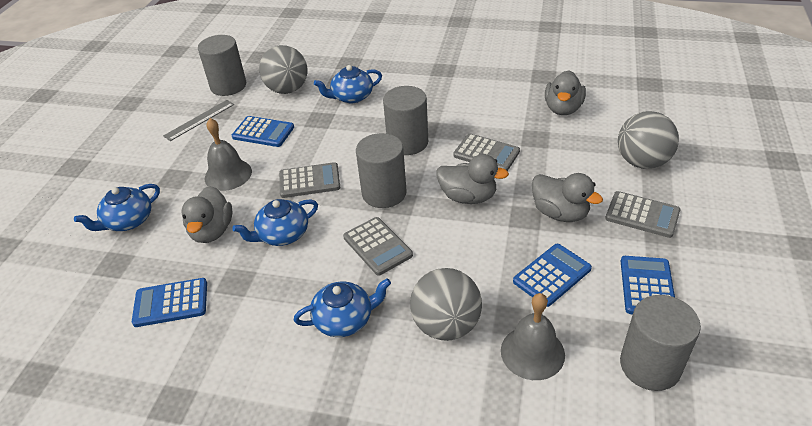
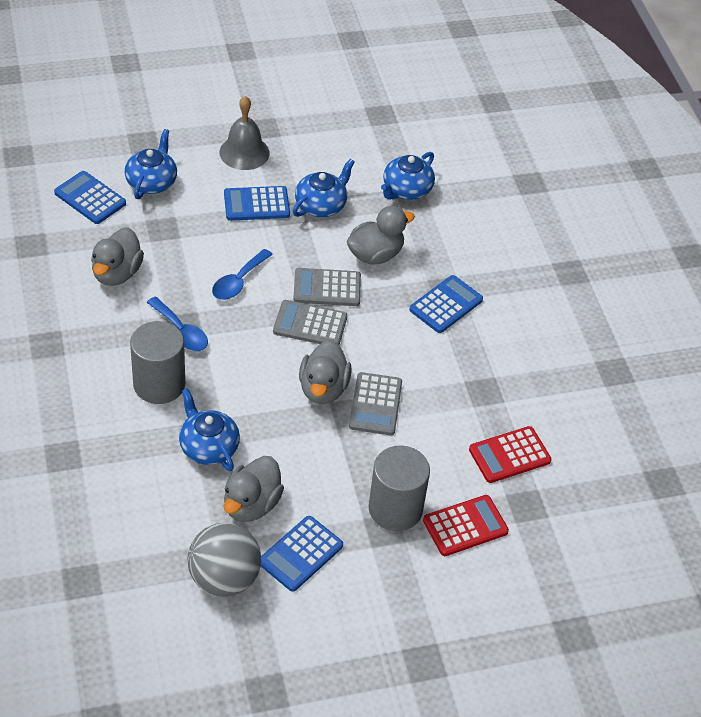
blue spoon: none = 0 -> [147,296,208,351] [212,249,273,300] = 2
grey ball: [259,45,307,94] [410,268,482,341] [618,111,679,169] = 3 -> [187,523,261,597] = 1
grey bell: [205,118,252,191] [501,293,565,380] = 2 -> [220,96,270,170] = 1
grey calculator: [279,162,340,198] [343,217,413,276] [453,134,520,171] [605,191,680,238] = 4 -> [273,300,347,345] [293,268,361,306] [349,372,402,435] = 3
grey cylinder: [198,35,246,96] [356,133,407,208] [383,86,428,155] [620,295,701,391] = 4 -> [130,321,185,404] [368,446,430,531] = 2
grey ruler: [163,100,234,141] = 1 -> none = 0
red calculator: none = 0 -> [423,495,509,556] [469,426,551,483] = 2

